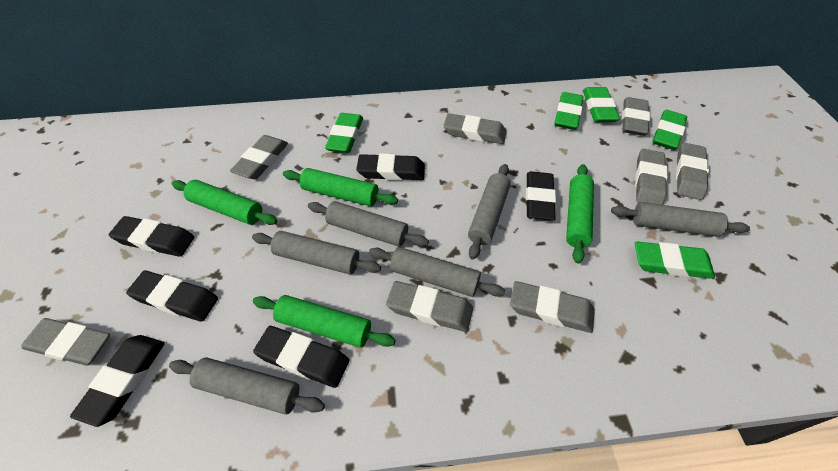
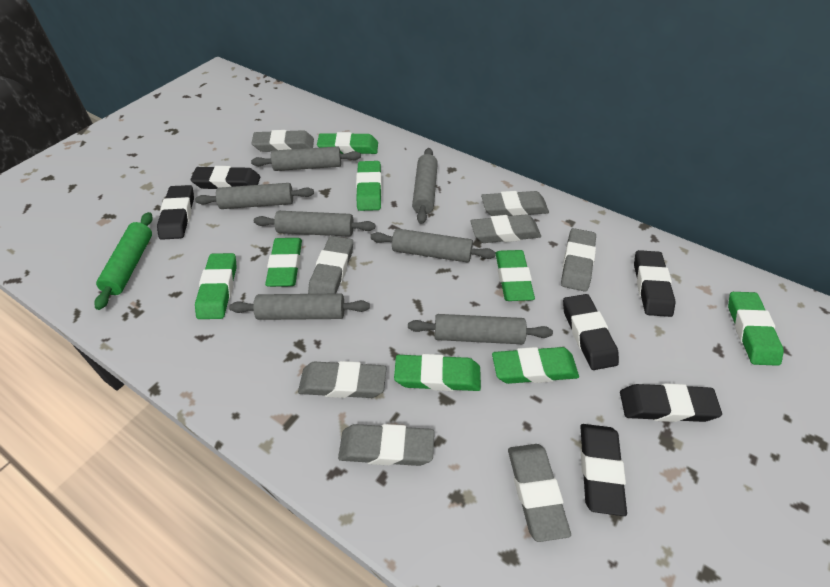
green eraser: [325,113,363,153] [554,92,583,130] [583,87,620,122] [635,241,715,279] [652,110,687,150] = 5 -> [195,253,237,319] [265,238,302,287] [317,132,378,154] [356,161,382,211] [394,354,481,391] [492,347,579,384] [496,250,535,301] [728,292,784,366] = 8
green rolling pin: [171,180,277,225] [253,295,396,348] [283,168,398,206] [566,164,594,264] = 4 -> [94,212,153,310] = 1
grey rolling pin: [169,358,325,415] [252,231,381,274] [308,201,429,247] [369,247,505,297] [468,164,511,260] [611,202,750,237] = 6 -> [195,183,314,209] [229,293,370,320] [251,146,361,171] [254,211,375,237] [370,228,496,263] [408,314,553,344] [412,148,438,224] = 7

